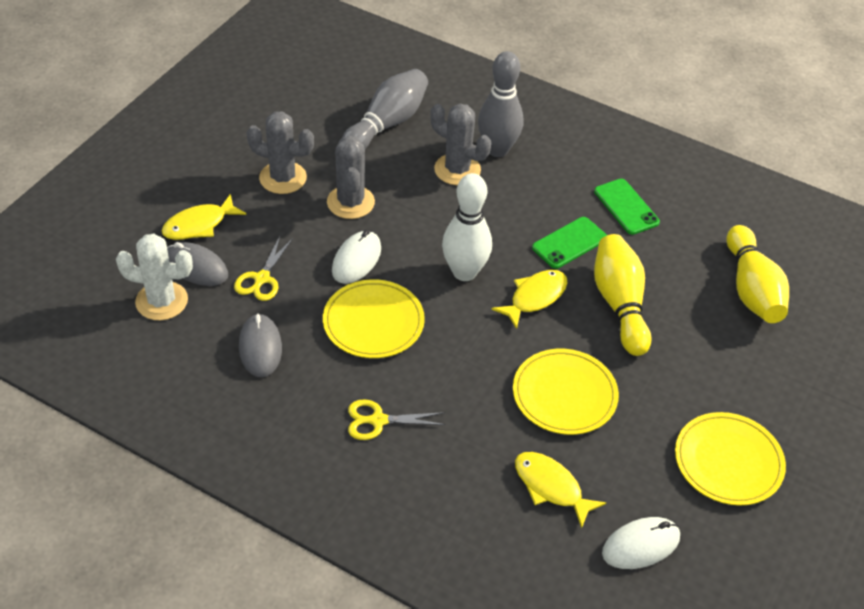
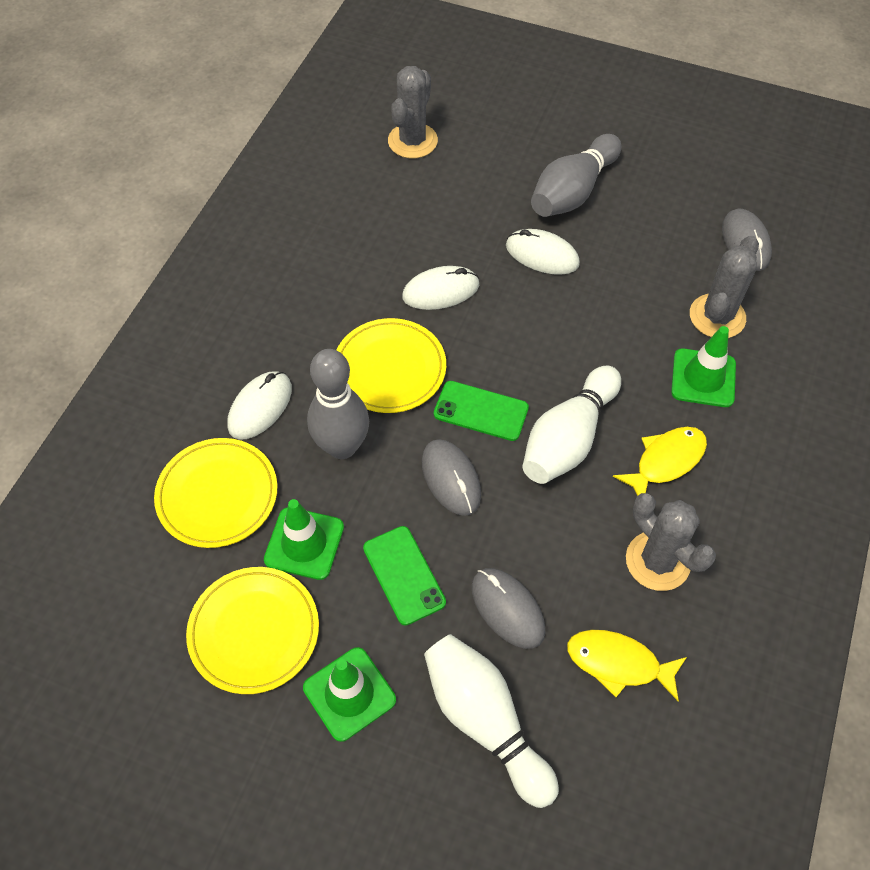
green traffic cone: none = 0 -> [264,499,344,580] [303,647,396,742] [671,326,736,407] = 3
grey mouse: [167,242,228,286] [239,313,282,377] = 2 -> [422,439,481,516] [472,568,546,649] [722,209,772,271] = 3
white bowling pin: [442,173,492,281] = 1 -> [424,634,559,808] [522,366,621,484] = 2
white cactus: [116,234,193,320] = 1 -> none = 0
white mouse: [332,230,381,284] [602,517,680,569] = 2 -> [227,371,292,440] [402,266,479,310] [506,229,580,275] = 3
yellow bowling pin: [594,234,652,356] [726,225,789,323] = 2 -> none = 0
yellow fish: [161,194,246,240] [491,270,568,329] [515,452,606,528] = 3 -> [567,630,687,701] [613,427,707,496] = 2
yellow scissors: [234,236,293,301] [348,399,446,440] = 2 -> none = 0

